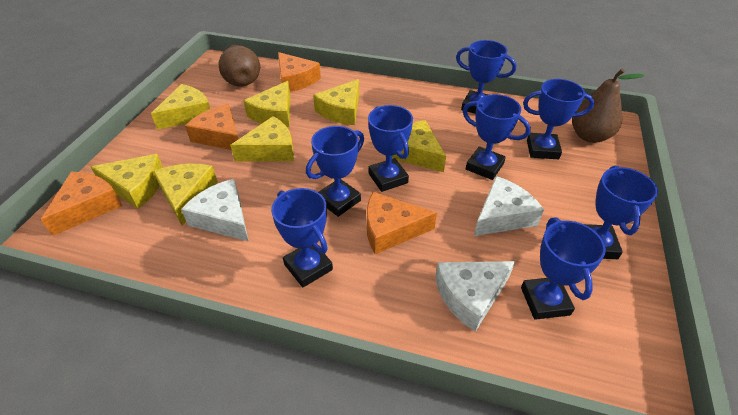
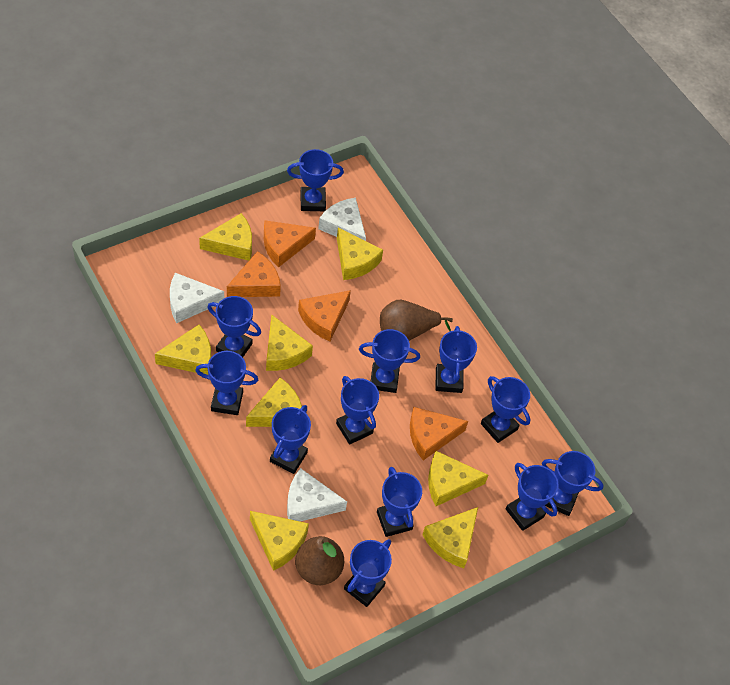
blue trophy: [271,188,333,287] [306,126,364,217] [368,105,413,192] [456,40,517,114] [463,94,531,180] [521,217,606,320] [523,79,594,159] [584,165,658,259] = 8 -> [195,351,258,415] [208,296,261,357] [270,405,311,474] [287,149,344,211] [336,376,379,445] [344,539,392,607] [359,329,420,393] [377,467,422,537] [436,326,477,393] [481,376,530,443] [506,463,559,531] [542,451,604,516] = 12
yellow cheese: [91,154,163,209] [151,84,210,130] [153,164,218,226] [230,116,294,161] [243,81,290,127] [313,79,359,125] [392,120,446,172] = 7 -> [155,324,211,375] [199,213,252,261] [246,378,302,427] [250,511,309,571] [266,315,313,371] [337,228,383,280] [422,507,478,568] [428,451,488,506] = 8

